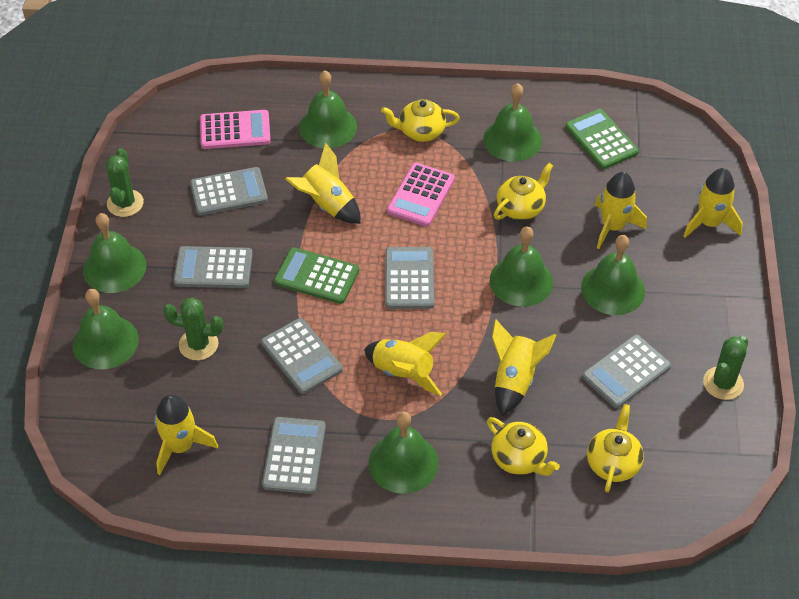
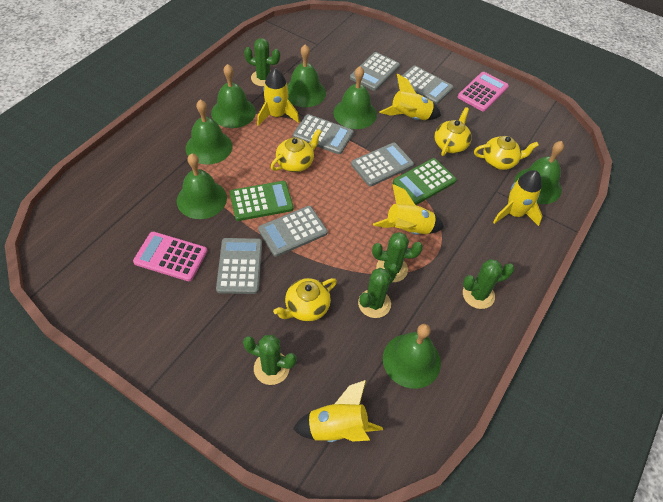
green cactus: [106,148,144,217] [163,297,223,360] [703,336,748,400] = 3 -> [243,335,297,385] [244,38,280,87] [358,264,398,318] [372,232,423,282] [463,259,515,309] = 5
yellow rocket: [154,394,218,475] [285,143,361,224] [364,332,447,396] [492,319,556,416] [595,172,647,249] [683,168,743,238] = 6 -> [257,68,299,126] [293,380,383,442] [373,184,444,235] [380,74,441,120] [493,170,542,226] = 5

